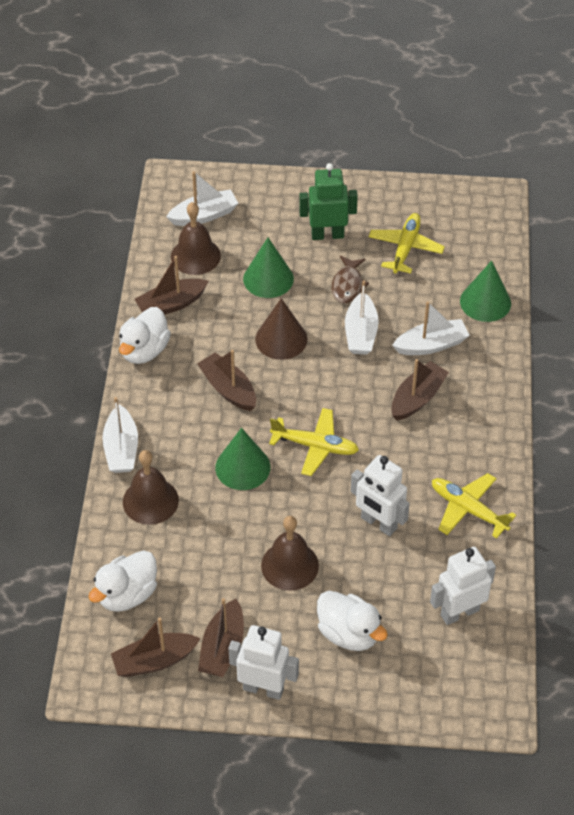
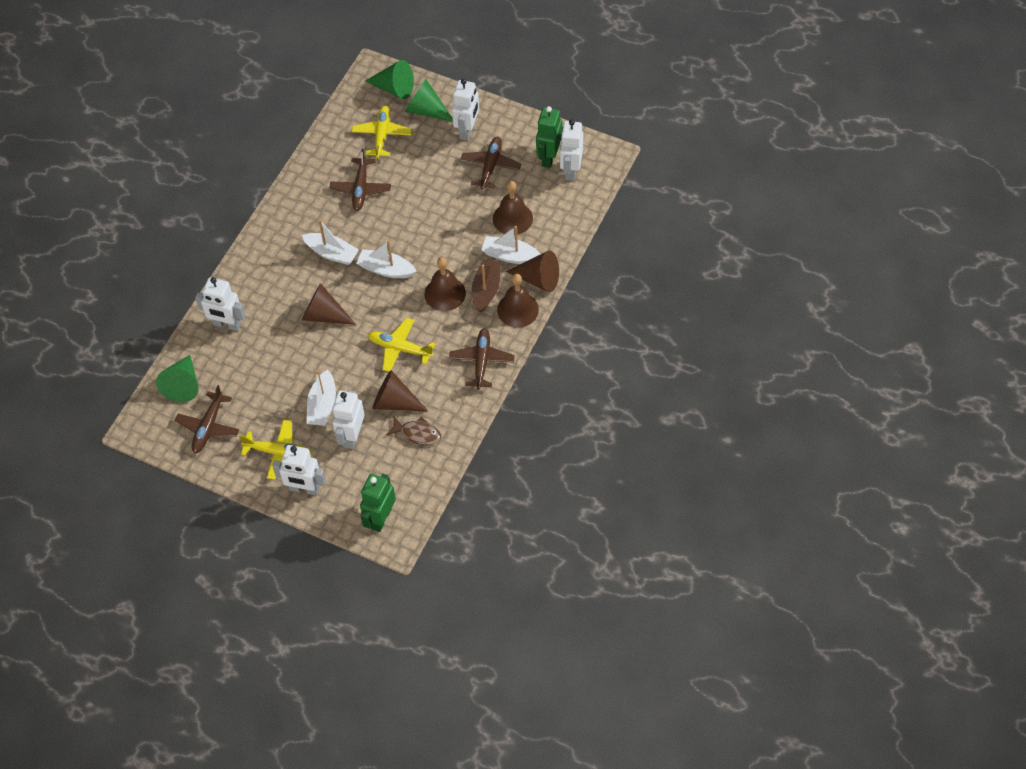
brown boat: [111,617,201,677] [135,256,208,315] [197,350,256,411] [198,598,244,677] [391,359,449,421] = 5 -> [472,259,501,313] = 1
brown cone: [255,298,307,360] = 1 -> [302,283,356,325] [372,370,429,412] [506,251,559,292] = 3
brown plane: none = 0 -> [175,385,239,453] [330,149,391,211] [449,328,515,390] [461,137,521,190] = 4
green robot: [299,163,358,240] = 1 -> [360,473,396,532] [536,106,562,168] = 2
white duck: [88,551,157,612] [119,307,171,364] [317,591,388,651] = 3 -> none = 0
white robot: [229,625,299,700] [351,455,410,536] [430,547,496,625] = 3 -> [195,277,246,331] [272,445,326,496] [333,390,364,449] [452,79,479,141] [560,120,583,181] = 5

